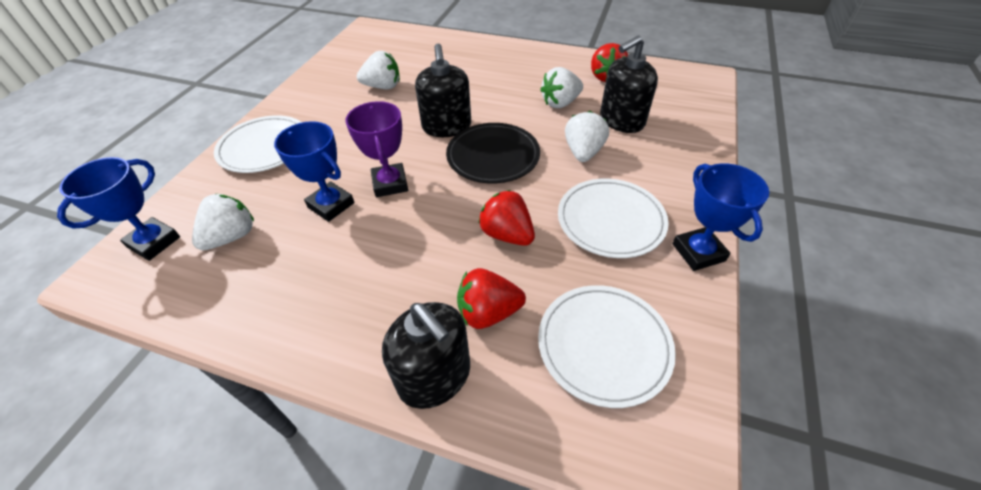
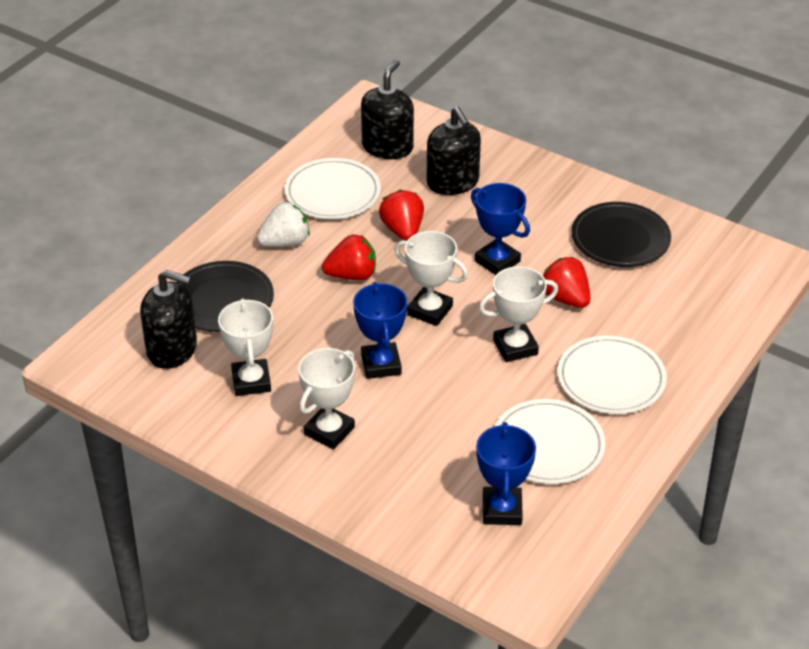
black plate: [446,123,540,183] = 1 -> [176,261,274,332] [571,202,671,267] = 2
purple trophy: [345,101,408,197] = 1 -> none = 0
white strawberry: [192,194,254,250] [357,51,400,89] [540,67,583,108] [565,111,609,162] = 4 -> [257,202,310,247] = 1
white trophy: none = 0 -> [218,298,273,396] [298,348,355,449] [394,231,468,326] [479,266,558,362] = 4

